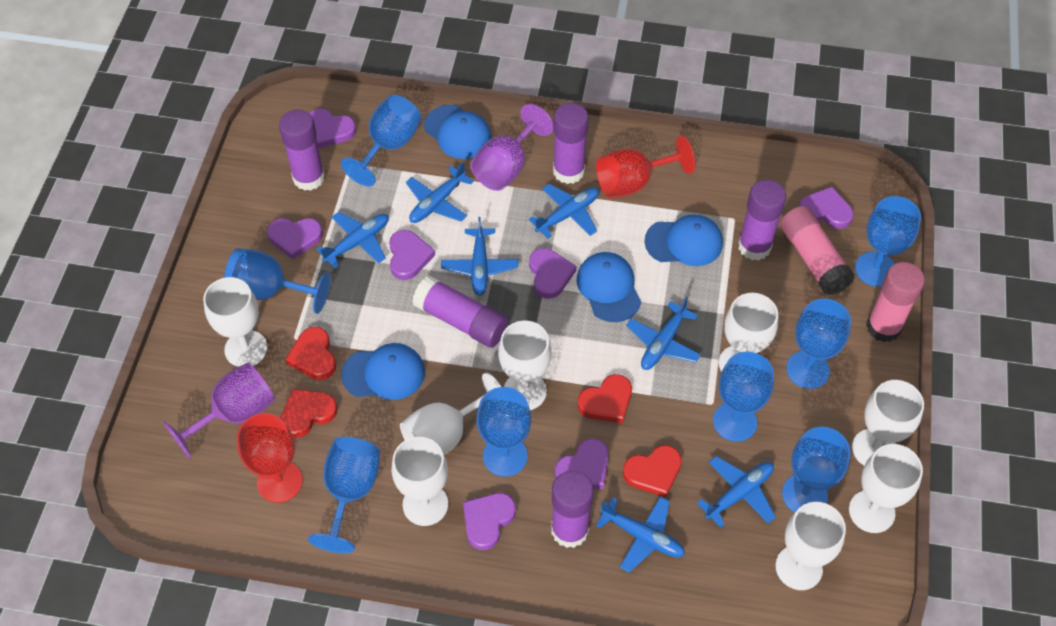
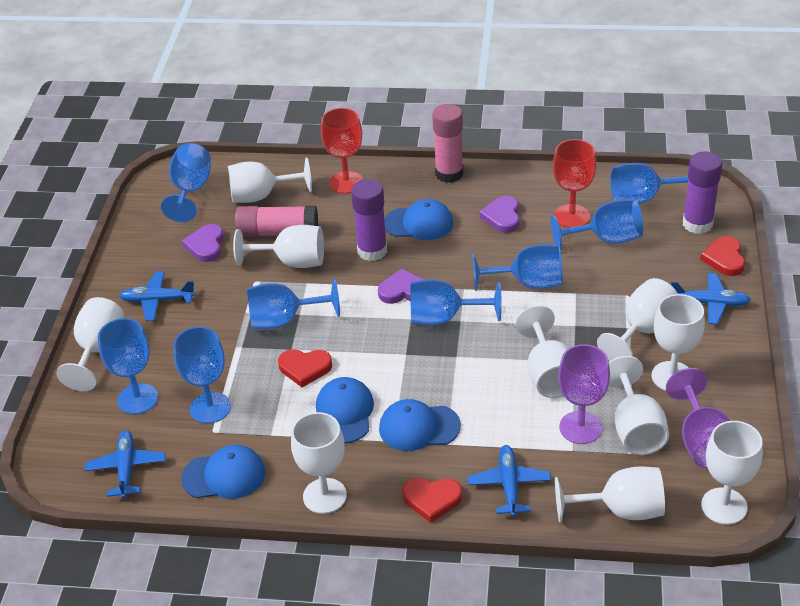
blue plane: [316,212,389,268] [406,162,474,223] [441,217,518,296] [529,184,599,238] [596,497,685,573] [626,297,701,370] [697,456,776,528] = 7 -> [84,430,166,499] [119,271,196,321] [468,445,551,517] [671,273,751,324] = 4
purple glue stick: [279,110,325,191] [412,275,509,348] [551,471,594,548] [553,103,589,184] [738,180,786,261] = 5 -> [351,179,387,261] [683,152,722,234] = 2
purple heart: [267,218,323,259] [309,109,356,148] [389,230,435,280] [463,493,516,550] [529,248,576,299] [555,439,608,489] [799,187,854,229] = 7 -> [182,224,224,262] [378,269,424,304] [479,196,520,233] = 3
red heart: [280,389,337,438] [285,327,336,380] [578,374,632,423] [623,445,682,497] = 4 -> [278,349,332,387] [402,478,462,523] [700,236,745,276] = 3
white goblet: [203,277,268,367] [391,437,448,526] [400,373,501,455] [498,320,551,410] [719,293,778,372] [775,502,846,590] [849,444,923,533] [852,380,924,465] = 8 -> [56,297,124,391] [228,158,312,203] [233,225,324,268] [291,412,347,514] [516,305,569,398] [555,466,665,523] [597,278,678,361] [609,356,669,455] [652,294,705,391] [701,421,763,525] = 10

